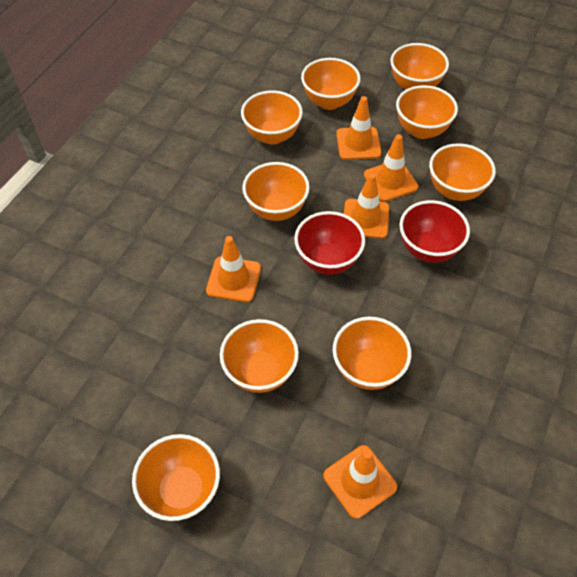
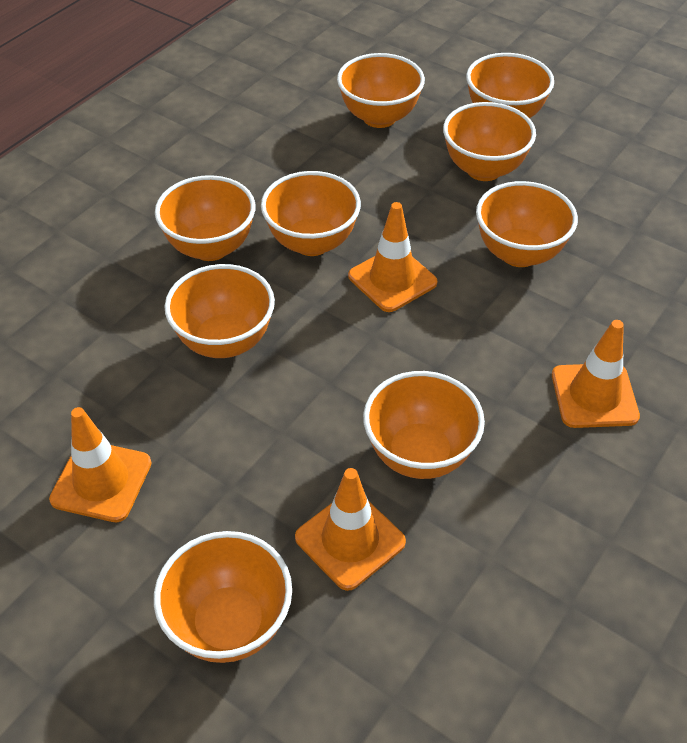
orange traffic cone: [206,236,261,302] [323,445,397,519] [336,96,382,160] [344,173,389,239] [364,134,418,202] = 5 -> [49,407,152,522] [295,468,406,591] [348,202,437,312] [552,320,640,428] = 4
red bowl: [294,211,365,275] [400,200,470,263] = 2 -> none = 0

